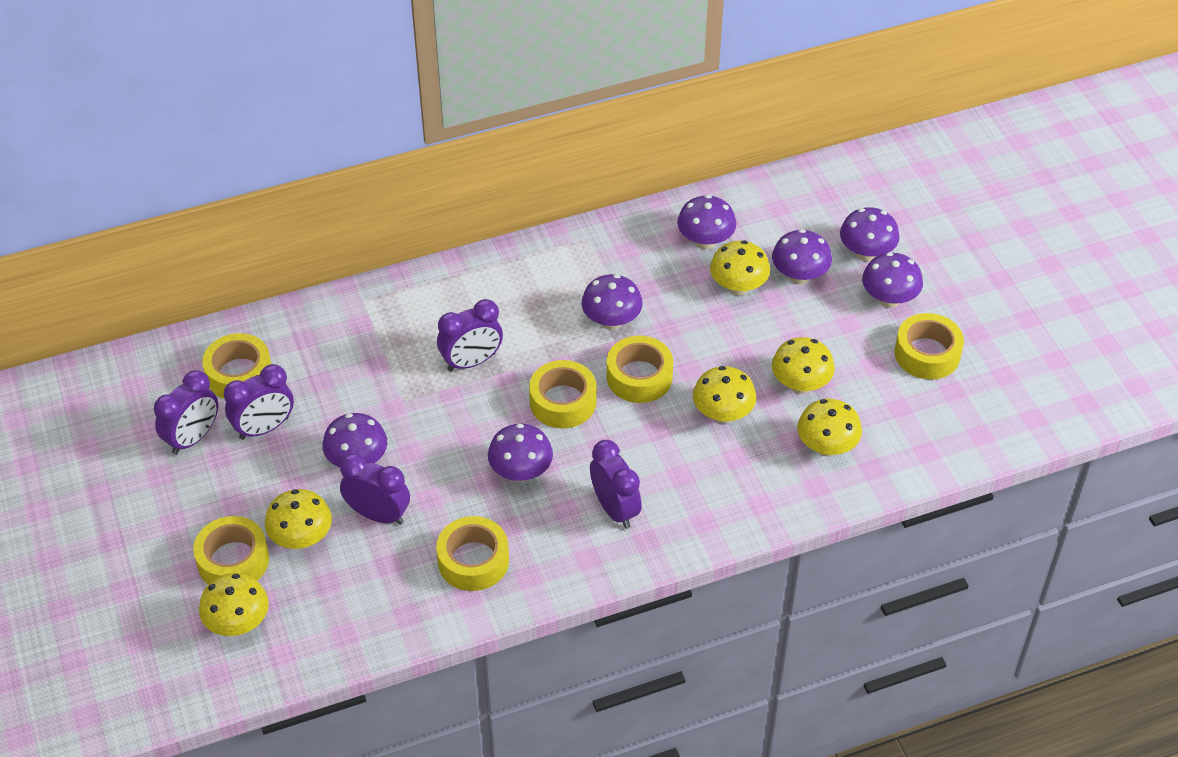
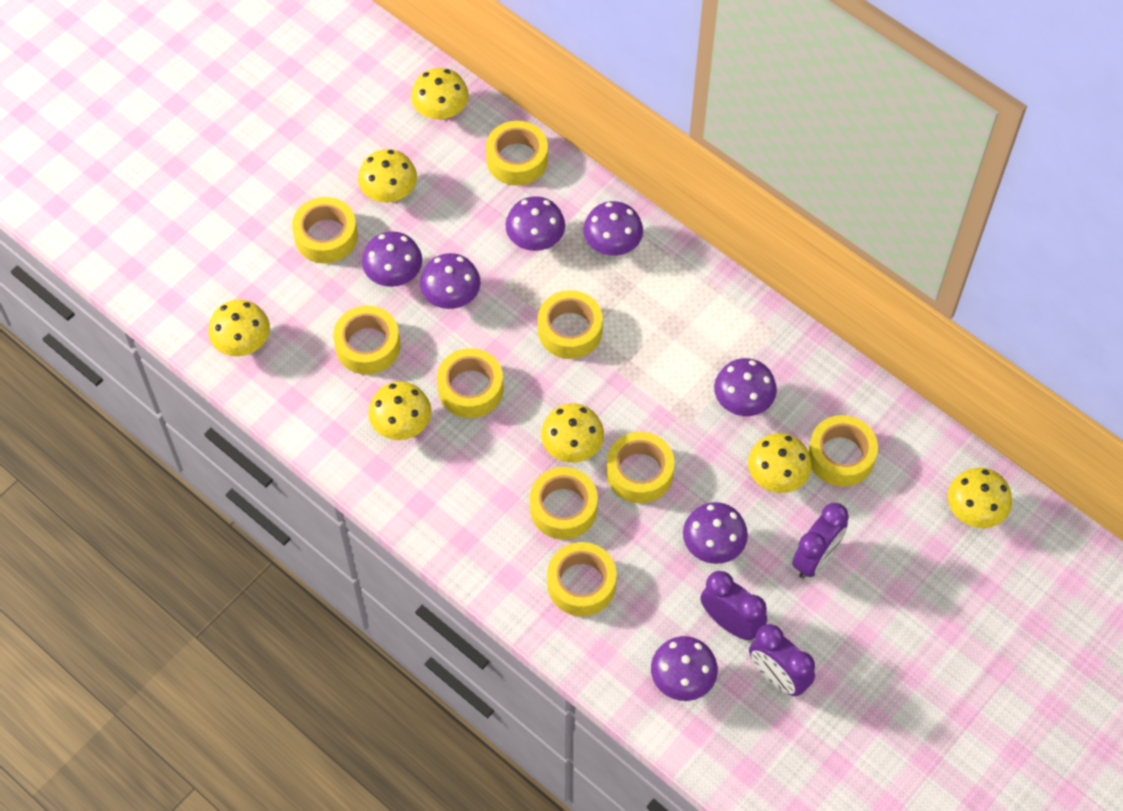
purple clock: [154,370,218,455] [224,364,294,440] [340,453,410,525] [437,299,503,371] [590,440,642,529] = 5 -> [700,571,767,640] [749,624,815,696] [792,503,849,579] = 3
yellow mushroom: [199,573,269,636] [265,489,332,549] [693,366,756,423] [710,240,770,295] [772,337,835,394] [797,399,862,457] = 6 -> [208,300,270,356] [358,149,417,202] [368,381,431,440] [411,68,469,120] [541,404,604,462] [748,433,812,493] [948,467,1012,528] = 7
yellow tape: [193,516,269,584] [202,333,271,399] [436,516,509,591] [529,360,597,428] [607,336,673,403] [895,313,964,380] = 6 -> [292,197,358,263] [333,305,400,375] [437,348,504,418] [486,121,548,186] [530,467,598,539] [538,290,603,359] [547,542,617,616] [606,432,675,503] [808,415,878,487] = 9

